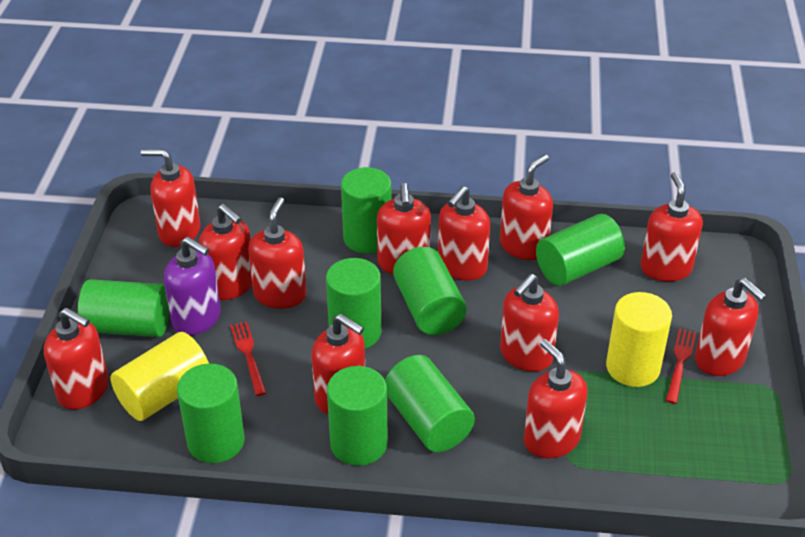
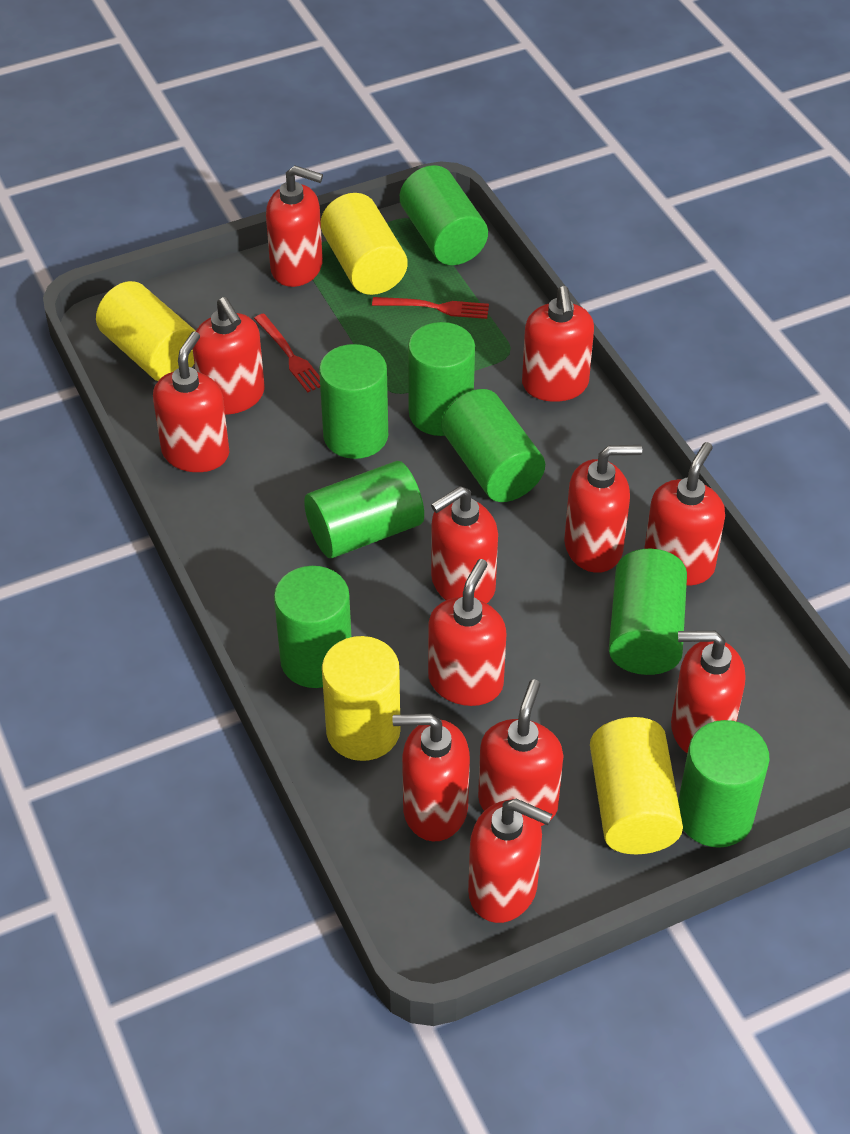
purple soap dispenser: [164,237,221,335] = 1 -> none = 0
yellow cylinder: [110,332,209,421] [606,292,672,387] = 2 -> [96,281,195,381] [321,193,408,295] [322,636,401,761] [590,717,683,854] = 4

